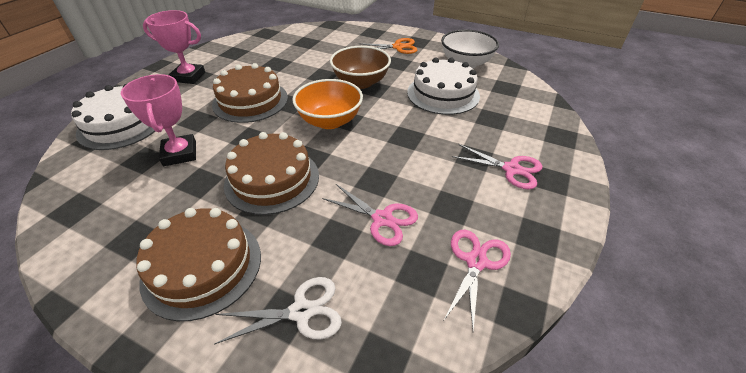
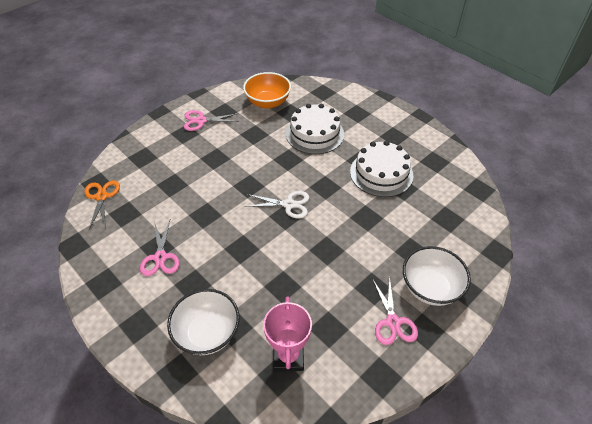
brown bowl: [330,46,391,89] = 1 -> none = 0
brown cake: [137,208,261,321] [212,63,288,123] [224,132,319,215] = 3 -> none = 0
pink trophy: [121,74,196,166] [143,10,205,84] = 2 -> [263,296,312,372] = 1
white bowl: [441,29,499,69] = 1 -> [167,289,239,355] [403,246,471,306] = 2

